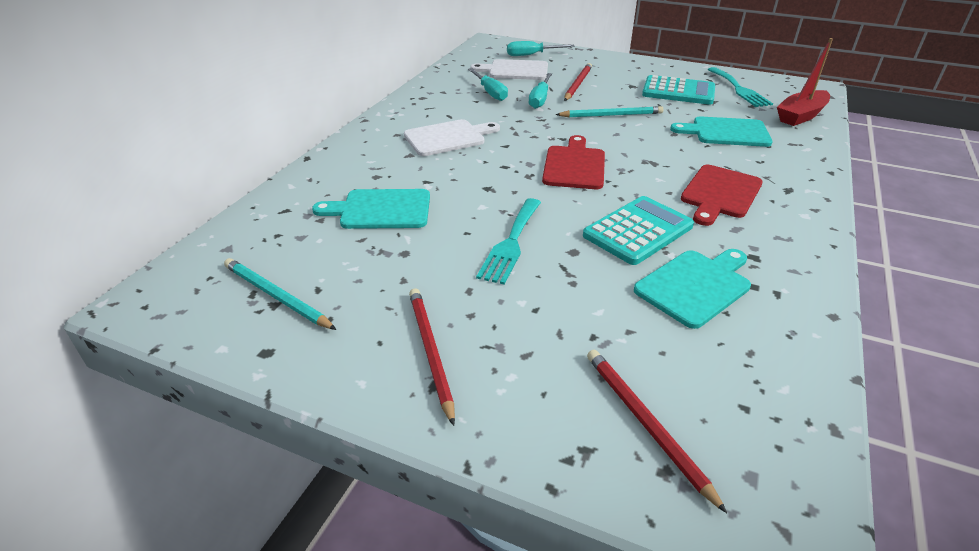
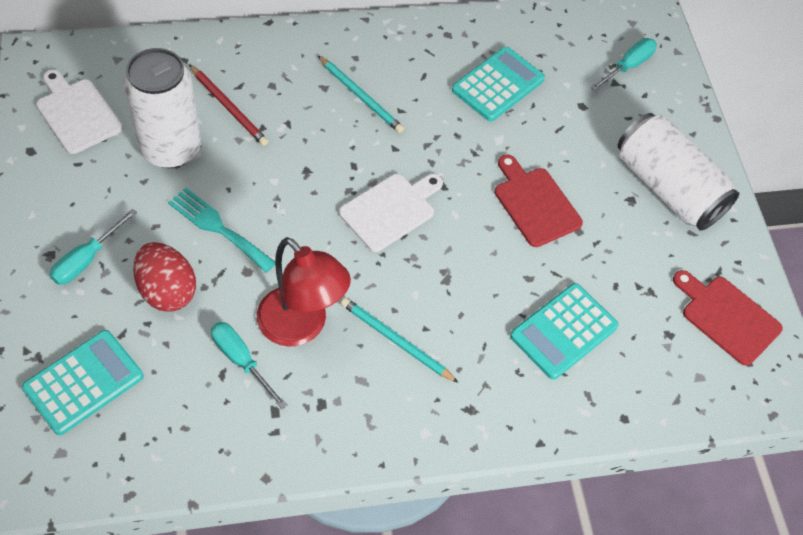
red boat: [777,38,833,126] = 1 -> none = 0
red egg: none = 0 -> [133,242,196,312] = 1
red lamp: none = 0 -> [257,237,351,347] = 1
red pencil: [409,288,455,426] [564,63,592,101] [587,350,727,513] = 3 -> [189,64,268,146] = 1
turquoise calculator: [583,196,694,265] [642,75,715,105] = 2 -> [22,330,143,435] [452,47,545,122] [510,283,619,380] = 3
turquoise cutting board: [312,189,430,229] [634,249,751,329] [670,116,773,147] = 3 -> none = 0
turquoise fork: [476,198,541,285] [708,67,773,107] = 2 -> [168,188,275,273] = 1
white can: none = 0 -> [123,48,201,168] [618,113,739,231] = 2

